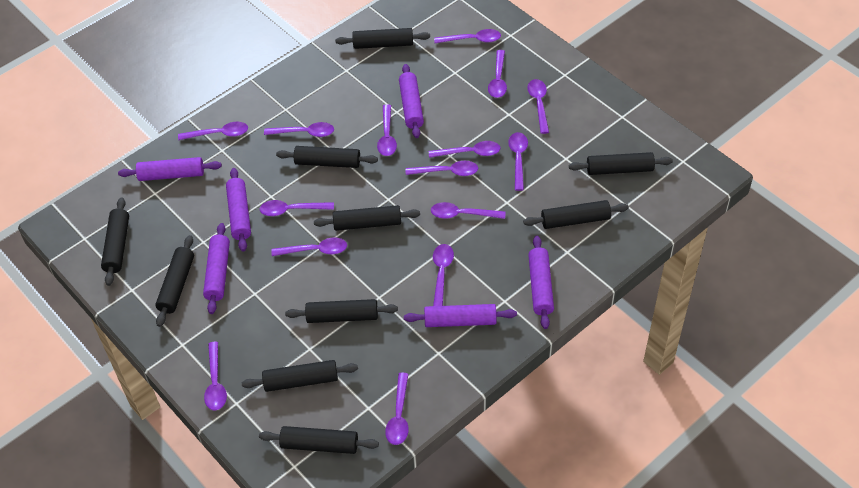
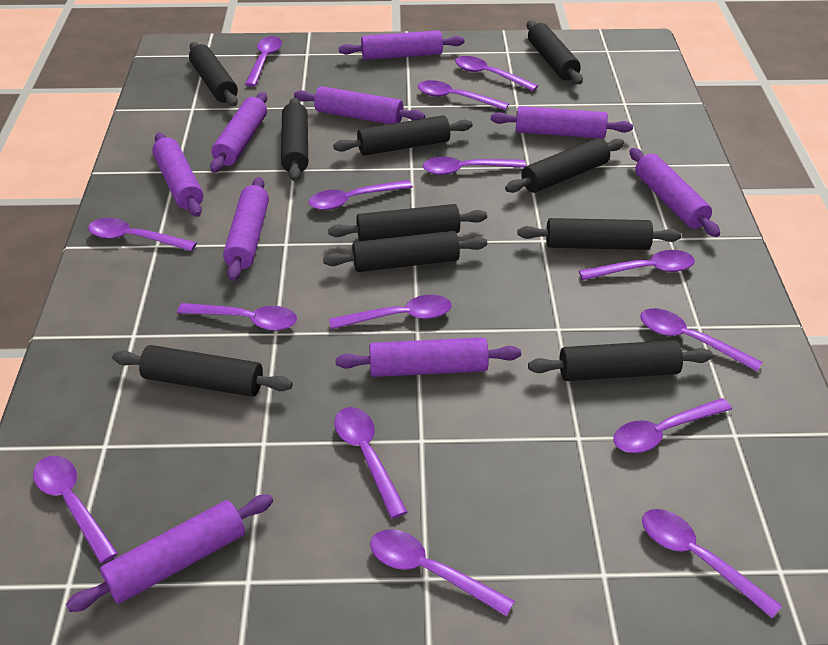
purple rolling pin: [118,157,222,181] [203,223,230,314] [226,168,251,252] [399,64,424,138] [404,304,517,327] [528,236,554,329] = 6 -> [66,494,273,612] [152,133,203,217] [210,92,267,173] [223,177,269,281] [294,86,425,124] [335,337,521,377] [339,30,465,60] [491,106,633,139] [630,148,720,237] = 9

